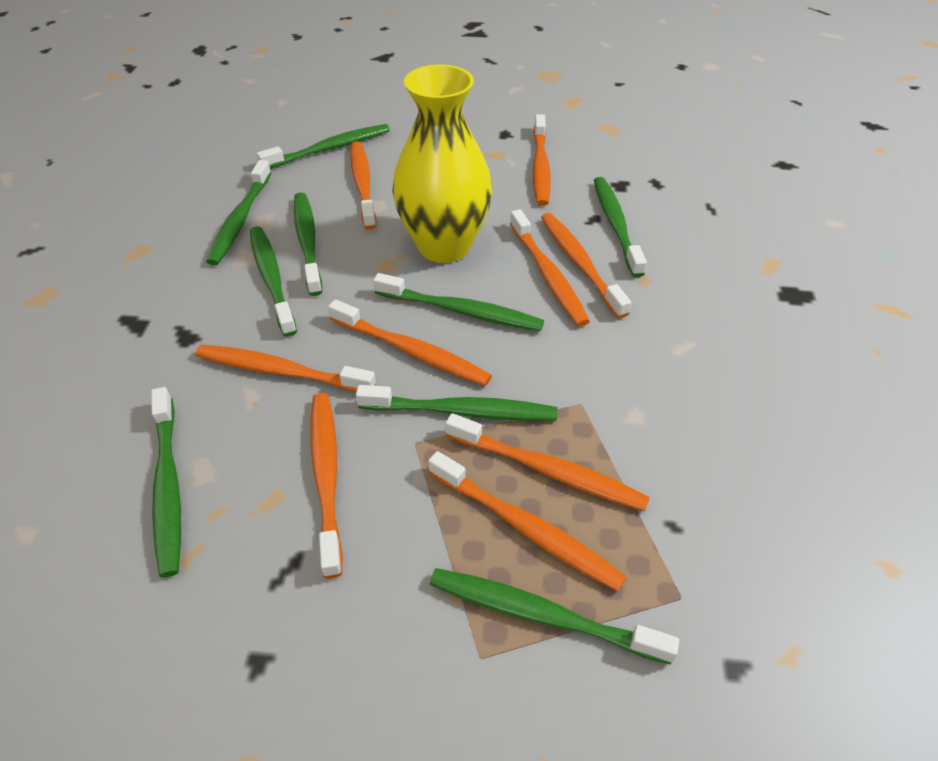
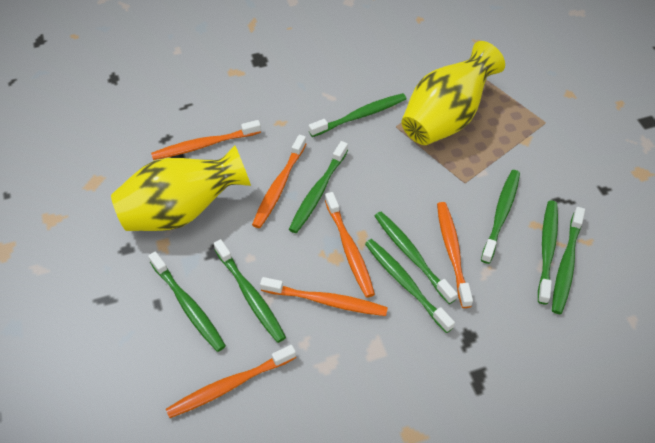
orange toothbrush: [195,345,376,392] [311,393,343,578] [328,299,492,386] [350,141,377,230] [428,451,627,591] [445,413,650,511] [510,209,590,326] [533,114,551,206] [541,213,631,319] = 9 -> [151,120,261,160] [166,345,296,418] [252,135,306,228] [260,277,388,316] [325,192,375,298] [437,202,473,308] = 6
yellow vase: [392,65,492,263] = 1 -> [111,145,251,231] [401,41,505,145] = 2

